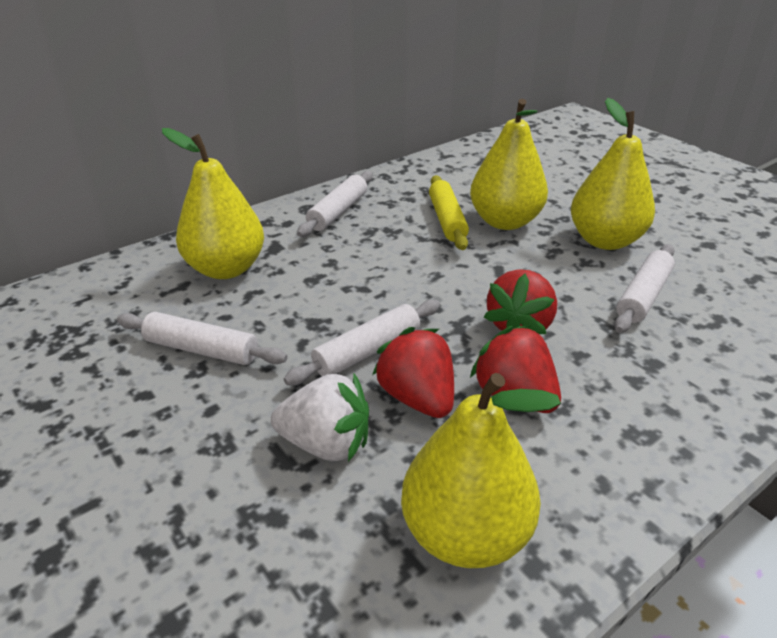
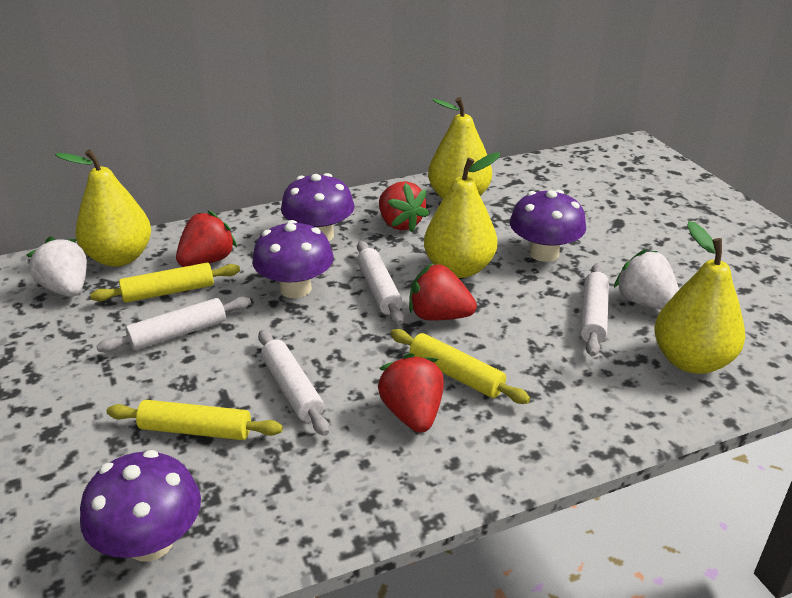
purple mushroom: none = 0 -> [80,450,201,562] [252,220,333,298] [281,173,354,241] [510,190,586,262] = 4
red strawberry: [372,327,454,418] [470,325,561,413] [484,269,557,334] = 3 -> [176,210,237,267] [378,353,444,433] [379,181,429,232] [409,263,477,320] = 4
white strawberry: [271,374,369,462] = 1 -> [27,236,87,297] [614,249,679,310] = 2
yellow rolling pin: [429,175,469,250] = 1 -> [90,263,240,303] [107,400,283,440] [390,329,530,404] = 3

